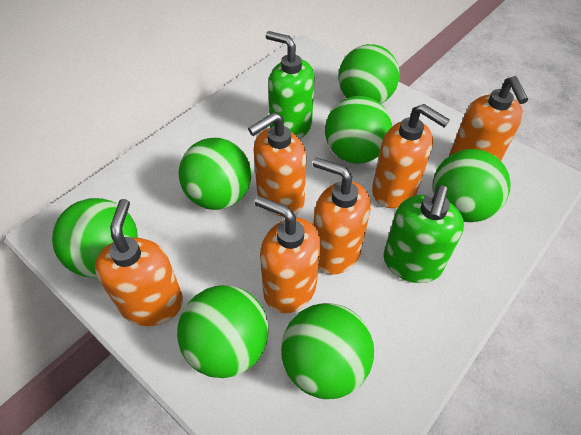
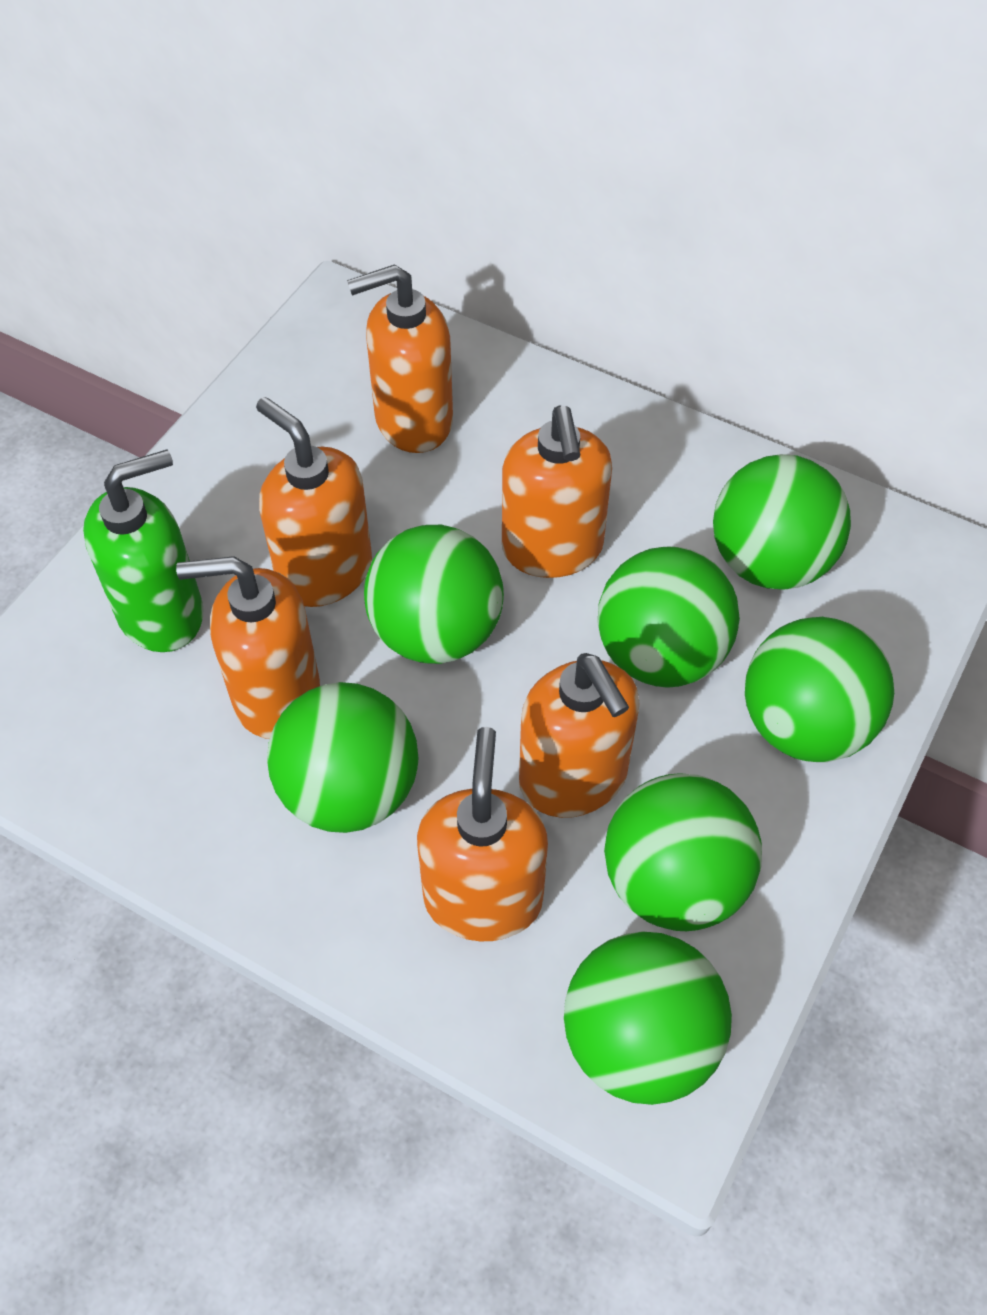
green soap dispenser: [266,31,315,139] [383,185,464,283] = 2 -> [83,450,204,652] = 1

